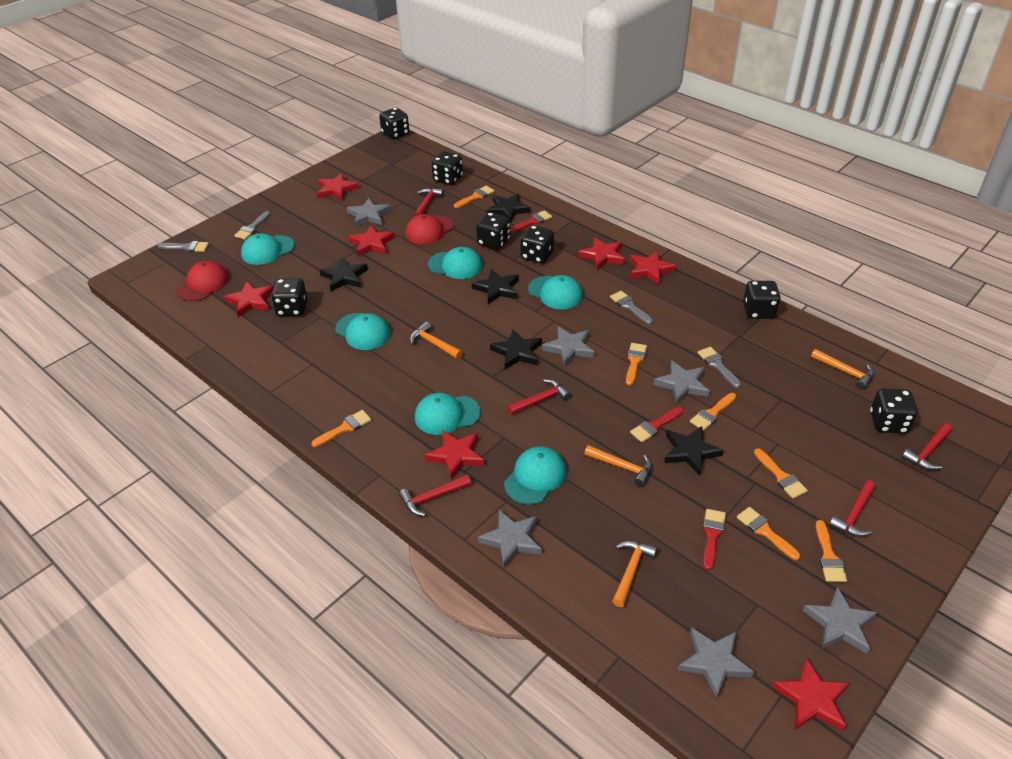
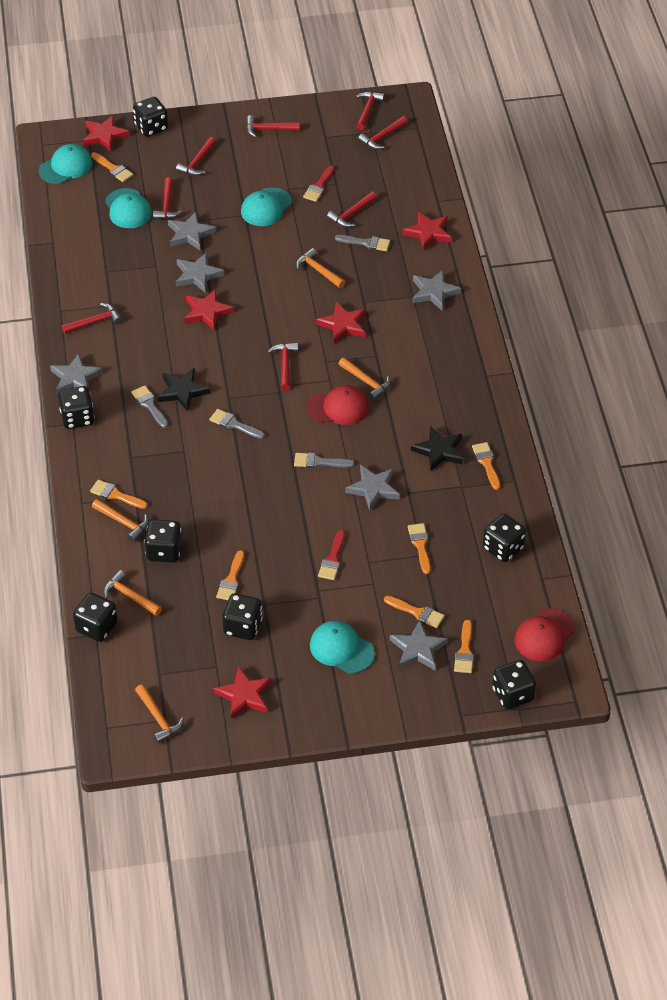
black star: [319,257,368,291] [472,269,519,304] [487,194,531,223] [490,329,542,369] [664,426,724,476] = 5 -> [158,368,210,412] [411,426,463,471] = 2
orange hammer: [410,322,463,359] [584,445,652,486] [612,541,657,607] [811,349,874,389] = 4 -> [92,499,149,542] [103,570,162,616] [135,684,184,743] [296,248,345,288] [338,357,391,400] = 5
red brush: [510,210,552,233] [630,407,683,443] [703,509,726,570] = 3 -> [303,166,334,202] [318,530,345,580] = 2
red hammer: [399,475,471,516] [414,188,444,217] [507,379,571,415] [829,480,876,537] [902,423,952,470] = 5 -> [62,303,122,334] [153,177,183,219] [176,137,216,176] [246,115,300,137] [268,342,298,391] [327,192,377,227] [356,92,385,130] [358,116,408,149] = 8
red star: [224,281,273,317] [317,173,359,201] [348,225,395,256] [425,430,484,480] [578,237,625,270] [629,251,676,285] [772,658,850,731] = 7 -> [83,115,130,152] [184,289,234,330] [213,666,272,719] [316,302,366,344] [403,212,452,251] = 5
turquoise cap: [241,233,295,265] [335,313,390,350] [415,393,481,435] [428,247,483,279] [504,446,566,505] [528,275,583,309] = 6 -> [39,144,93,184] [105,188,152,228] [241,187,292,226] [310,621,375,674] = 4

